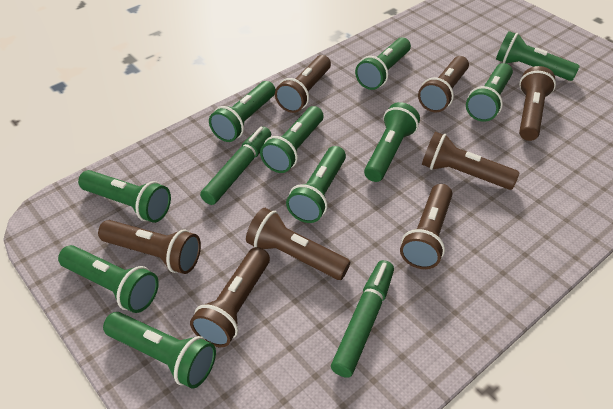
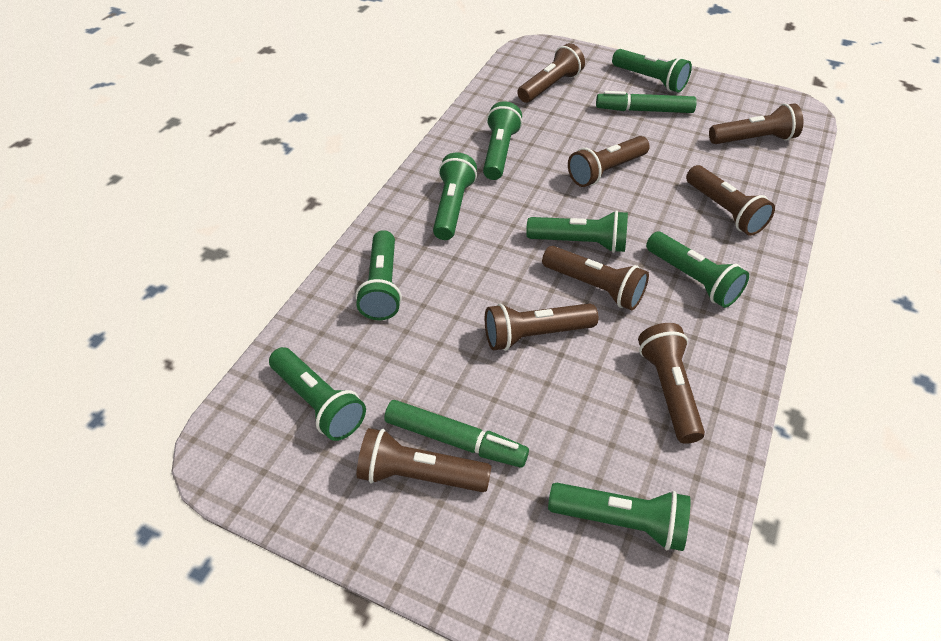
green flashlight: [58,245,159,313] [78,170,171,223] [103,312,216,389] [209,81,275,142] [260,106,323,173] [286,146,346,223] [355,37,411,90] [364,102,420,182] [466,63,513,122] [496,31,580,81] = 10 -> [269,347,366,441] [356,230,402,320] [433,153,477,240] [483,101,522,180] [526,210,628,253] [548,483,690,551] [612,49,692,92] [646,232,749,308] = 8

